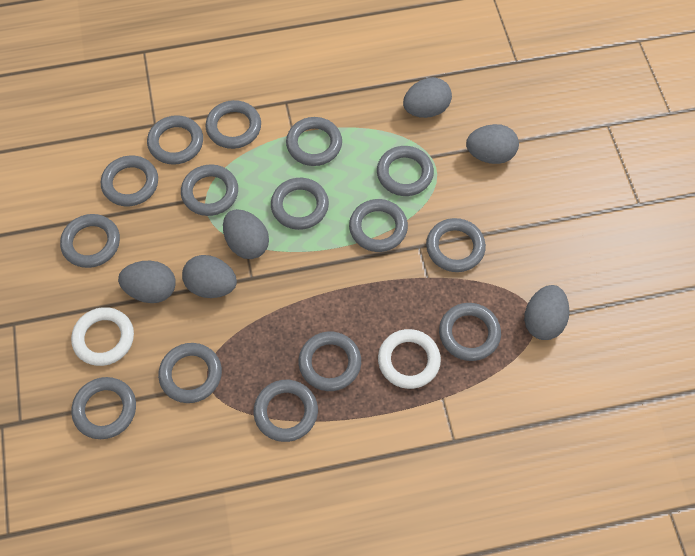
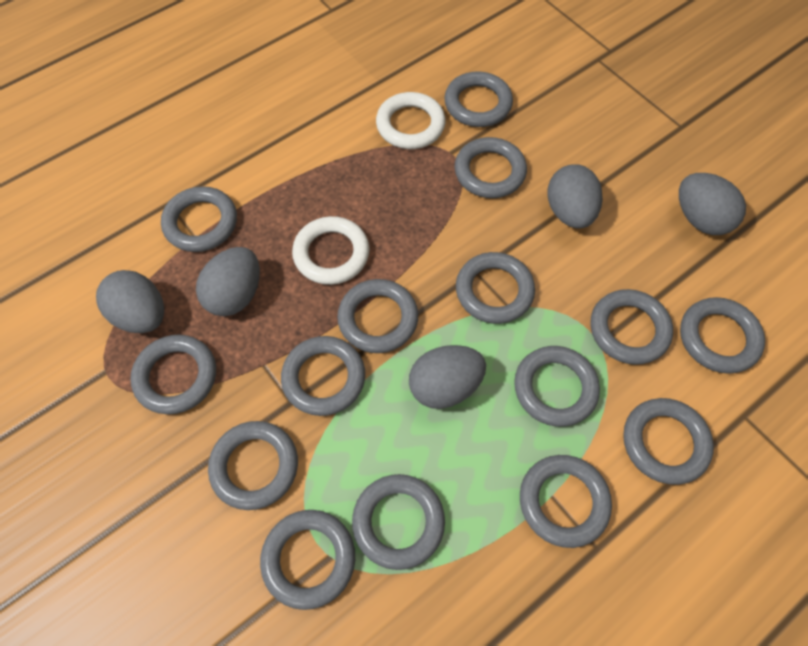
grey egg: [118,261,176,303] [182,255,237,298] [223,209,269,259] [403,77,452,118] [466,124,519,164] [524,285,570,340] = 6 -> [96,270,164,333] [196,247,260,316] [409,345,486,409] [547,164,603,229] [679,173,746,235] = 5

